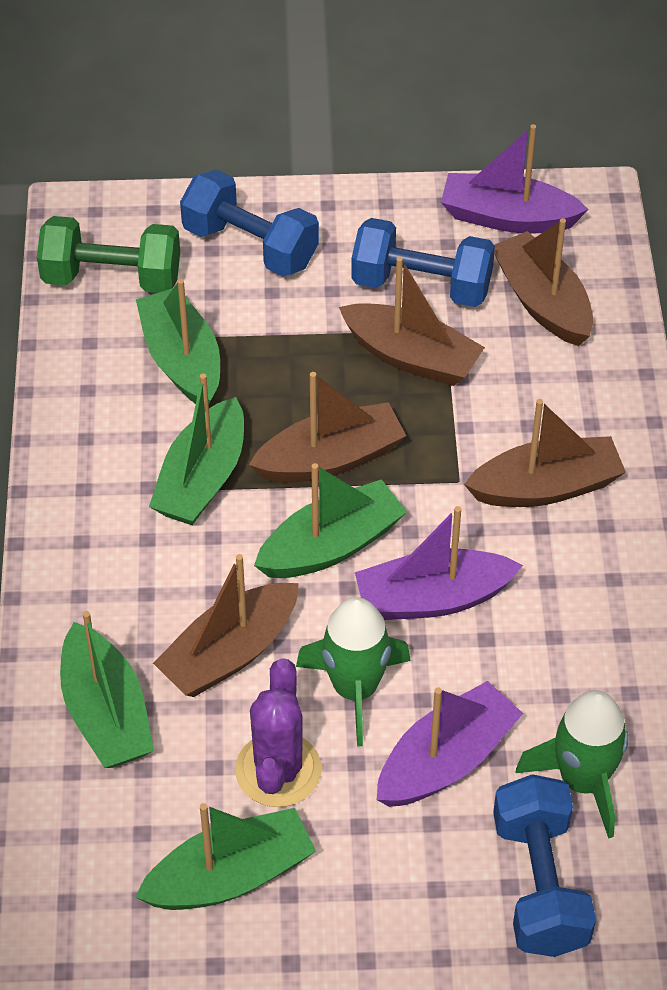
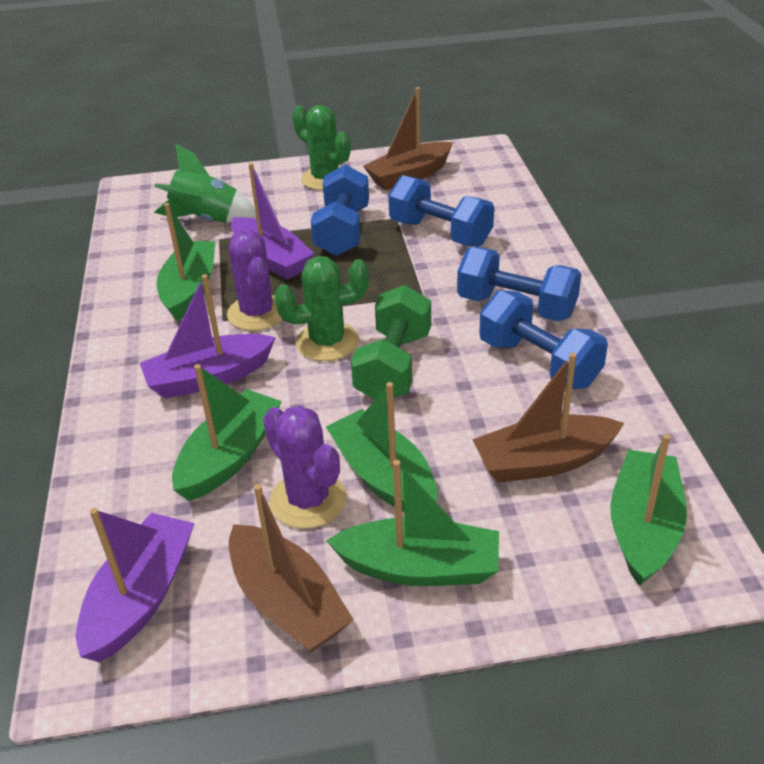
blue dumbbell: [180,169,319,277] [351,218,495,307] [493,774,596,957] = 3 -> [311,165,369,256] [388,175,494,247] [457,247,581,321] [479,290,608,389] = 4
brown boat: [153,554,299,697] [249,372,406,483] [339,257,485,386] [464,399,626,507] [494,218,593,346] = 5 -> [229,484,354,653] [363,87,453,190] [472,353,624,483] = 3
green cactus: none = 0 -> [274,256,369,361] [292,105,351,190] = 2
green rocket: [296,597,411,746] [515,690,629,839] = 2 -> [154,144,256,223] = 1
purple cactus: [235,658,321,807] = 1 -> [227,230,283,331] [263,406,346,529] = 2

